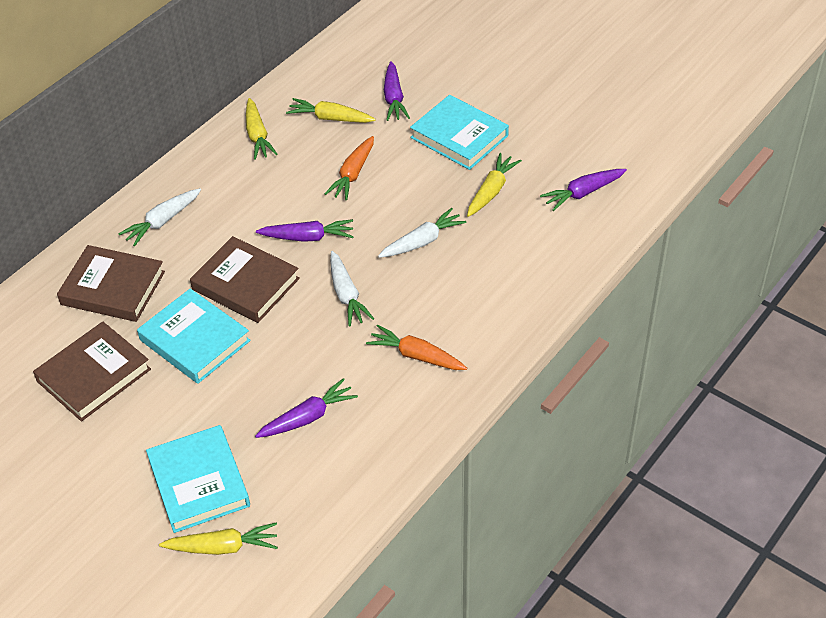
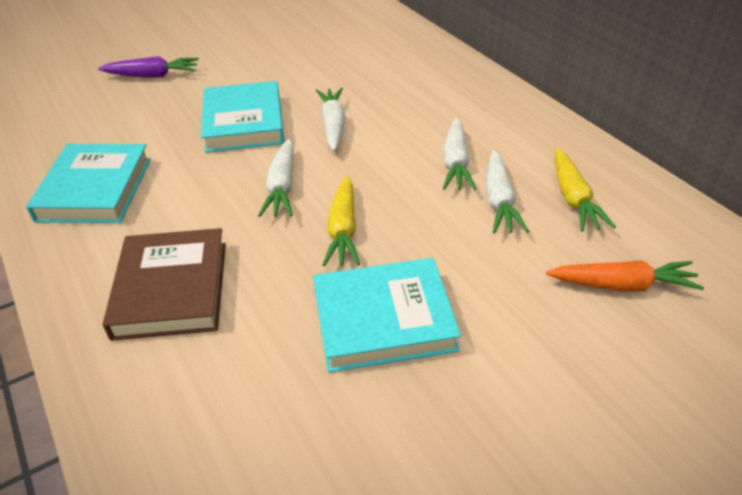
brown book: [33,322,151,422] [57,245,165,322] [190,236,300,323] = 3 -> [103,228,226,341] = 1
orange carrot: [324,136,374,200] [366,324,467,370] = 2 -> [546,260,704,291] = 1
purple carrot: [255,378,358,438] [256,219,354,242] [384,61,410,121] [540,169,627,211] = 4 -> [98,56,199,78] = 1
white carrot: [118,188,201,246] [330,251,374,327] [378,208,467,258] = 3 -> [258,139,294,217] [316,87,345,151] [443,118,476,190] [486,150,529,233] = 4
yellow carrot: [159,522,278,555] [246,98,278,160] [286,98,376,123] [467,153,522,217] = 4 -> [323,176,360,266] [555,148,616,232] = 2

